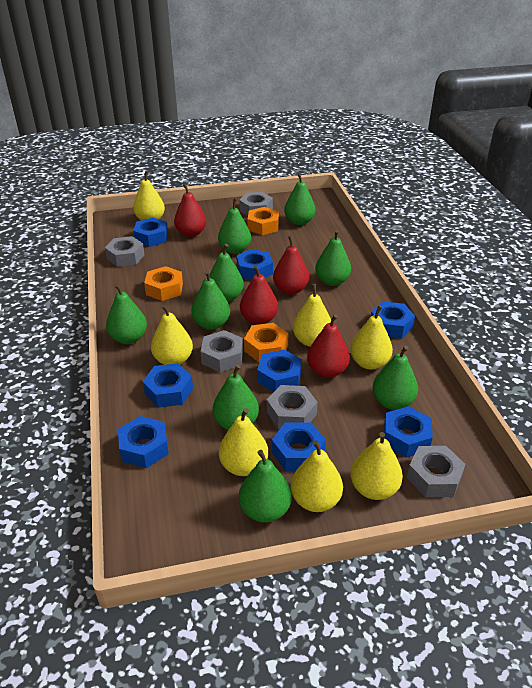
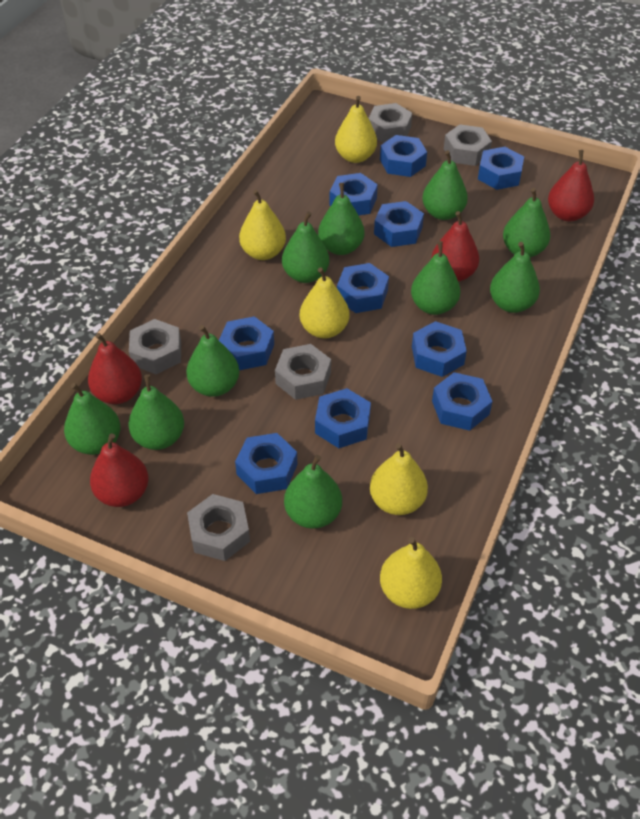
blue nut: [118,416,169,468] [133,217,168,247] [143,363,193,408] [236,249,273,280] [257,349,302,392] [272,422,326,471] [371,302,415,339] [384,406,433,458] = 8 -> [219,316,274,370] [235,433,297,494] [315,388,371,448] [330,173,378,215] [337,263,389,313] [374,201,424,247] [380,135,427,177] [412,321,467,377] [432,372,493,431] [478,147,524,190] = 10
green pear: [106,284,147,344] [191,271,230,330] [209,244,244,302] [213,365,259,430] [218,198,251,254] [239,450,292,523] [284,173,315,225] [315,230,351,286] [372,346,418,410] = 9 -> [64,383,121,455] [128,374,184,450] [186,325,239,397] [282,211,329,283] [284,455,342,529] [318,183,364,255] [411,241,460,315] [422,150,468,220] [490,242,540,313] [503,188,550,257] = 10
orange nut: [144,266,183,301] [244,323,288,363] [247,207,279,235] = 3 -> none = 0
yellow pear: [133,171,165,220] [151,304,193,365] [219,408,268,476] [291,440,343,512] [293,284,331,347] [350,305,393,370] [350,432,403,500] = 7 -> [239,190,286,260] [300,268,349,339] [335,96,377,163] [370,443,428,515] [380,537,442,609] = 5

